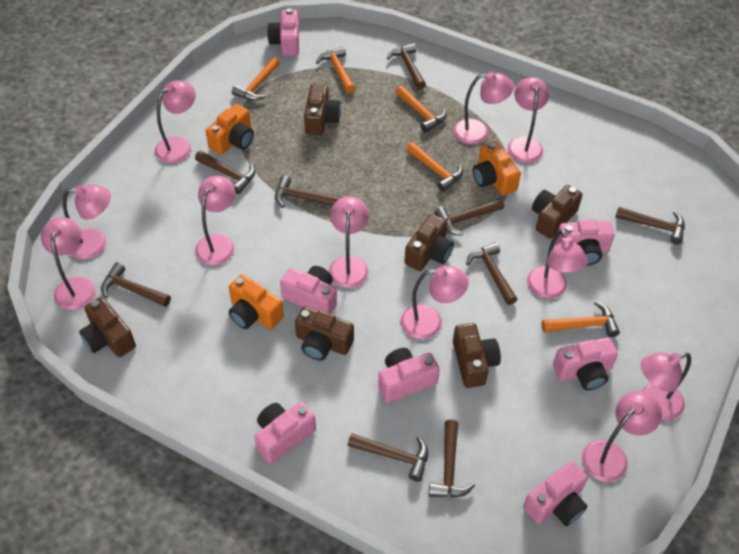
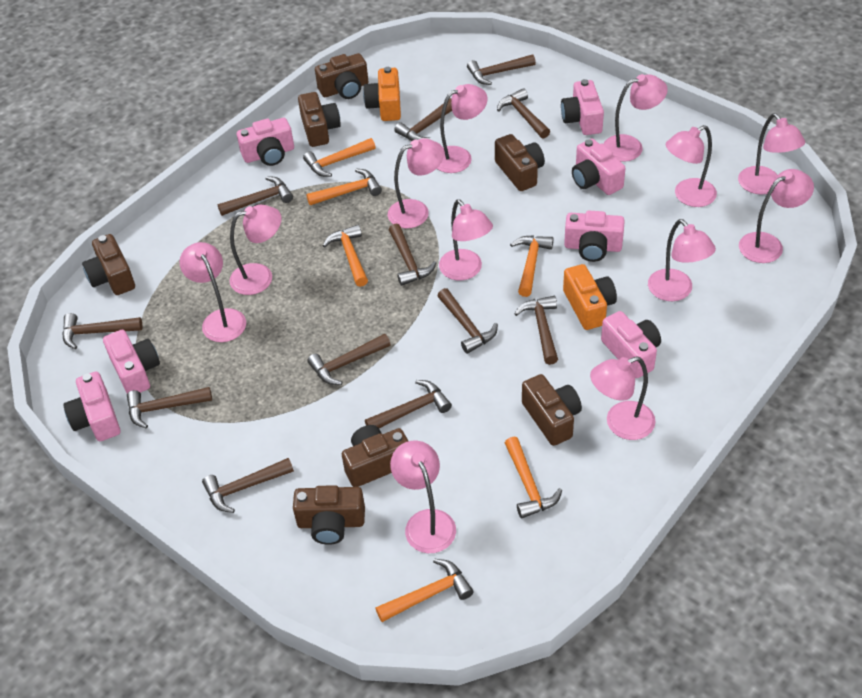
brown camera: [79,297,136,357] [295,306,354,360] [304,84,341,135] [404,214,454,271] [453,323,501,388] [532,185,582,239] = 6 -> [82,234,135,295] [293,485,365,545] [298,92,341,147] [315,53,369,99] [342,425,408,487] [495,134,545,191] [522,374,582,446] = 7
brown hammer: [101,262,171,307] [195,150,255,194] [275,176,342,208] [347,433,428,482] [387,43,426,90] [429,420,475,498] [435,198,504,235] [466,242,517,305] [615,207,685,245] = 9 -> [62,313,143,350] [127,387,212,429] [202,458,294,513] [217,176,293,216] [307,334,391,385] [365,380,452,428] [389,224,437,286] [394,98,452,141] [438,288,498,354] [467,54,536,85] [497,88,550,139] [514,296,558,365] = 12
orange camera: [206,104,254,155] [229,274,284,329] [473,141,521,195] = 3 -> [363,67,401,121] [563,264,617,330] = 2
orange hammer: [232,57,280,101] [316,46,355,93] [395,86,447,133] [406,142,463,192] [542,301,620,337] = 5 -> [303,138,376,177] [306,169,382,206] [323,225,368,287] [375,559,474,622] [505,437,562,518] [510,235,553,297] = 6
pink lamp: [41,217,95,310] [63,184,111,260] [155,81,196,163] [195,176,235,265] [329,196,369,288] [400,266,469,339] [453,72,514,145] [507,77,549,163] [527,230,588,299] [582,391,662,482] [641,352,691,420] = 11 -> [179,242,246,342] [229,205,282,295] [388,138,444,228] [390,441,456,553] [437,84,487,173] [439,199,493,280] [590,356,655,440] [603,74,668,162] [648,219,716,301] [666,125,717,207] [738,113,805,195] [739,169,814,263] = 12

